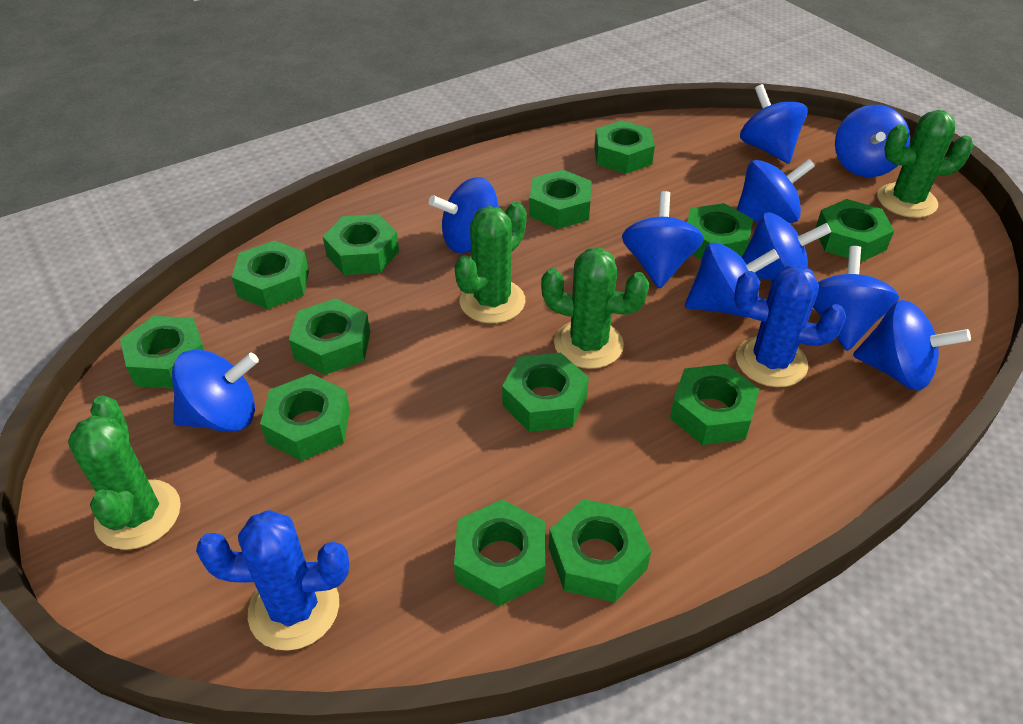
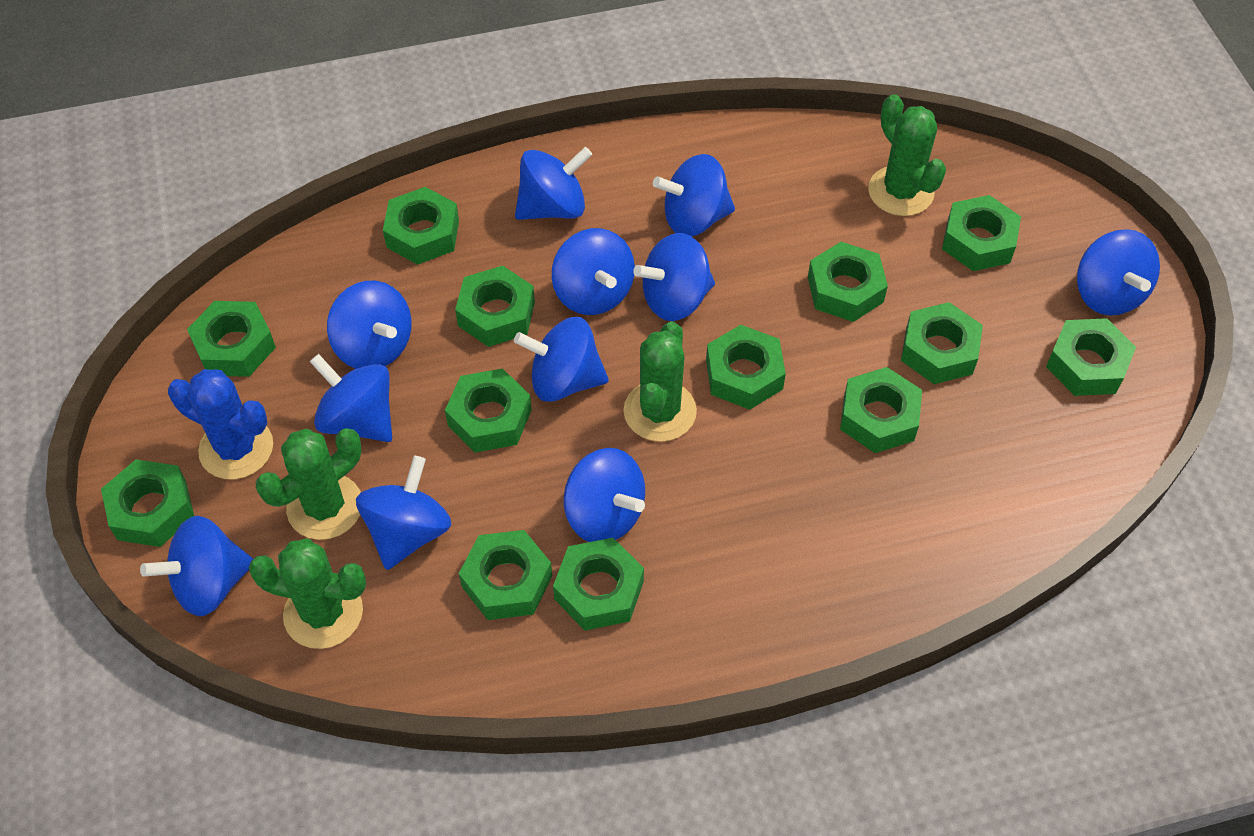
blue cactus: [196,510,349,651] [734,265,846,387] = 2 -> [168,369,273,479] = 1
blue spinning top: [172,349,259,432] [429,177,499,253] [622,191,704,289] [685,243,780,318] [737,159,815,223] [740,84,808,163] [742,213,831,281] [813,246,899,351] [835,105,910,177] [853,300,971,391] = 10 -> [140,516,253,616] [310,354,392,442] [327,281,412,369] [356,456,451,570] [514,317,609,402] [515,147,592,220] [552,228,635,315] [564,448,645,542] [633,233,715,321] [653,154,735,236] [1077,229,1160,316] = 11

